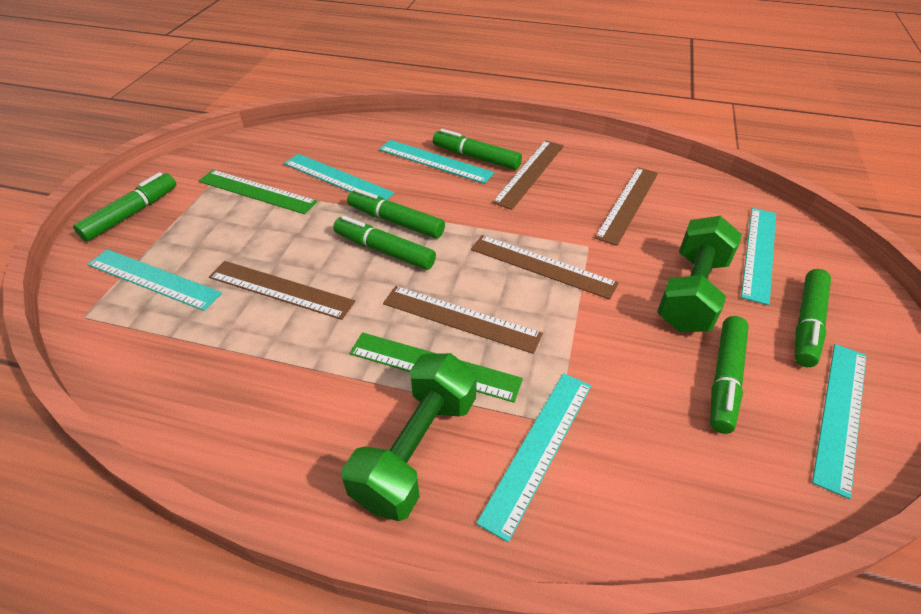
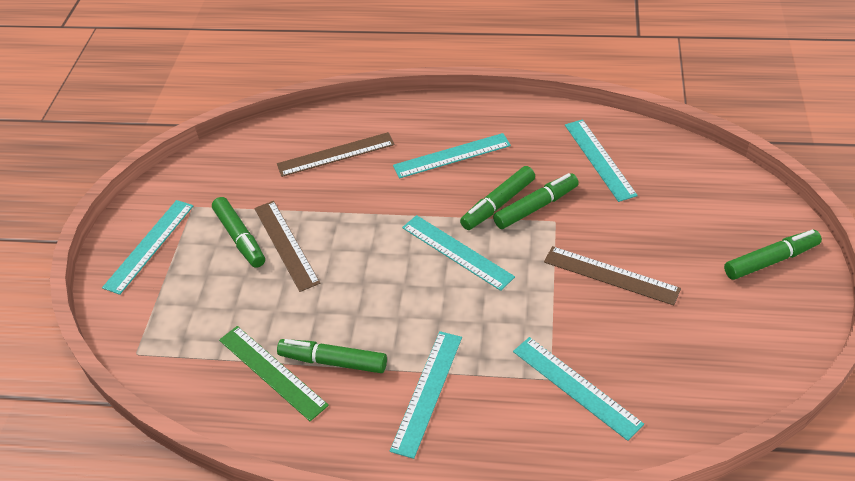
brown ruler: [209,261,355,320] [383,286,543,354] [471,235,619,300] [492,140,564,210] [594,167,658,246] = 5 -> [254,201,320,292] [277,132,394,177] [544,246,681,305] = 3
green dumbbell: [342,353,477,521] [657,216,742,332] = 2 -> none = 0
green marker: [73,172,176,242] [333,216,436,270] [347,189,445,238] [433,129,522,170] [710,316,749,434] [795,269,831,367] = 6 -> [212,197,265,268] [277,339,387,373] [460,166,535,230] [493,173,579,229] [724,230,822,280] = 5
green ruler: [199,170,318,214] [349,332,523,403] = 2 -> [219,326,329,421] = 1

